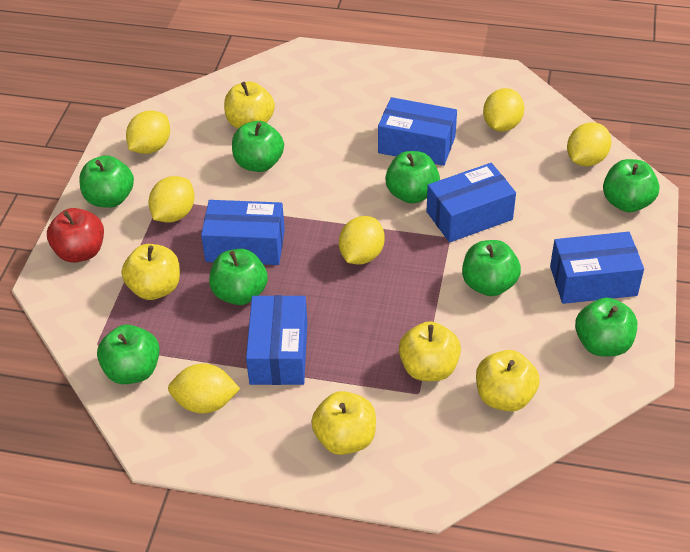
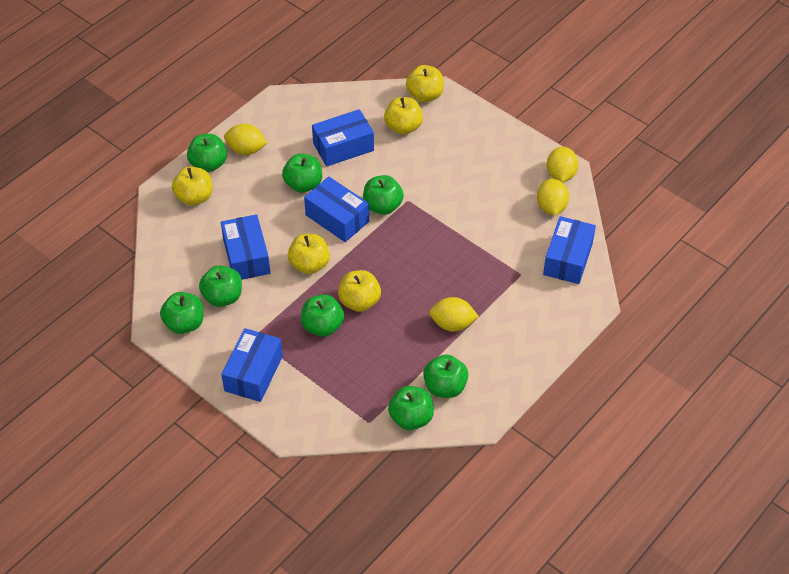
red apple: [47,208,104,263] = 1 -> none = 0
yellow lemon: [126,111,170,154] [148,176,195,222] [168,363,240,414] [339,216,385,264] [483,88,524,132] [567,122,612,166] = 6 -> [224,124,267,155] [429,297,479,331] [537,179,569,215] [547,147,578,182] = 4

